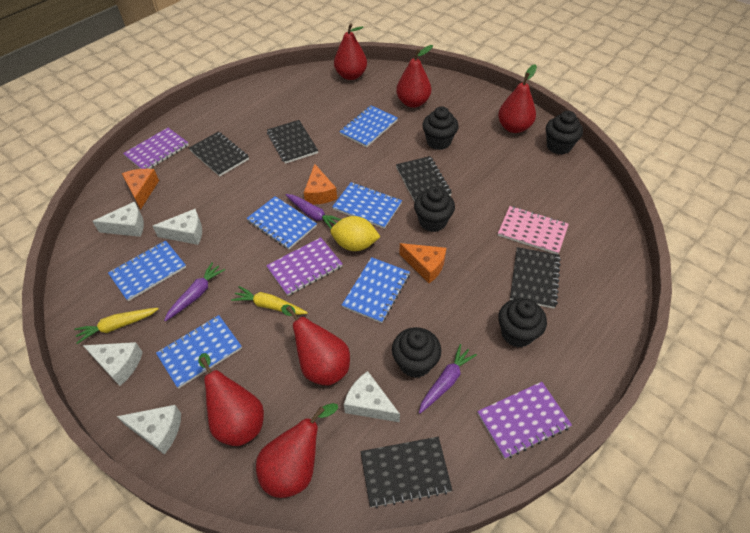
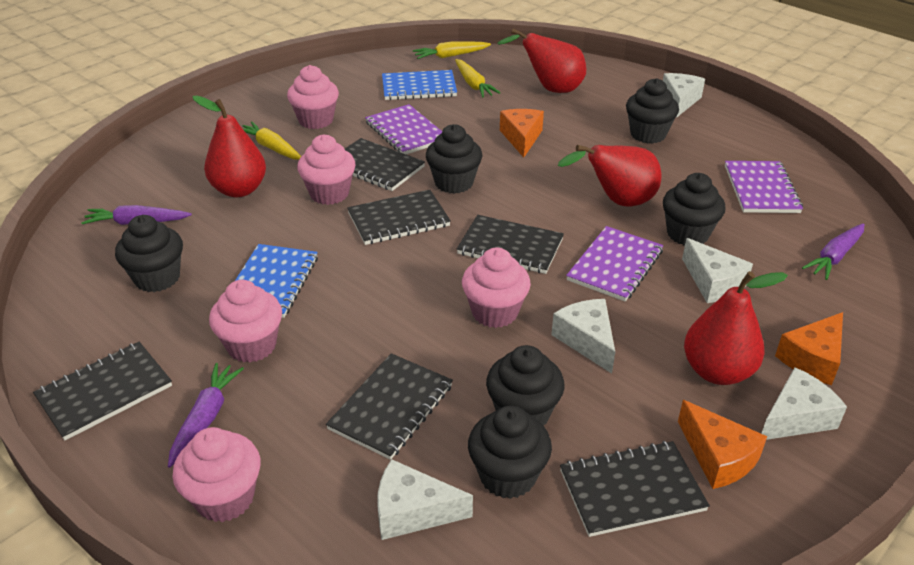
black cupcake: [392,327,441,378] [414,186,455,232] [422,106,459,150] [498,298,547,347] [546,111,583,154] = 5 -> [115,215,183,292] [426,124,482,194] [468,406,552,499] [486,345,565,425] [626,78,679,144] [663,173,726,246] = 6
black notebook: [189,132,249,176] [267,120,318,164] [361,437,452,508] [396,156,452,202] [510,247,561,309] = 5 -> [33,342,172,441] [326,353,453,460] [345,138,425,191] [347,190,451,245] [457,215,564,274] [560,441,710,537] = 6
blue notebook: [108,240,186,301] [156,315,242,388] [246,196,317,249] [332,182,402,229] [339,105,398,147] [342,257,410,323] = 6 -> [235,244,318,318] [382,70,457,100] = 2
pink cupcake: none = 0 -> [172,427,260,522] [209,280,282,363] [287,65,339,129] [297,135,356,205] [462,247,531,328] = 5
pink notebook: [498,206,569,254] = 1 -> none = 0
red pear: [198,353,264,446] [256,403,338,498] [281,304,350,386] [334,23,367,80] [396,45,433,108] [498,64,537,133] = 6 -> [192,95,266,197] [497,28,586,93] [558,145,662,206] [684,271,788,385] = 4
yellow carrot: [74,308,159,344] [231,286,308,315] = 2 -> [243,121,301,160] [413,41,491,59] [455,59,501,97] = 3
yellow lemon: [330,216,380,251] = 1 -> none = 0

